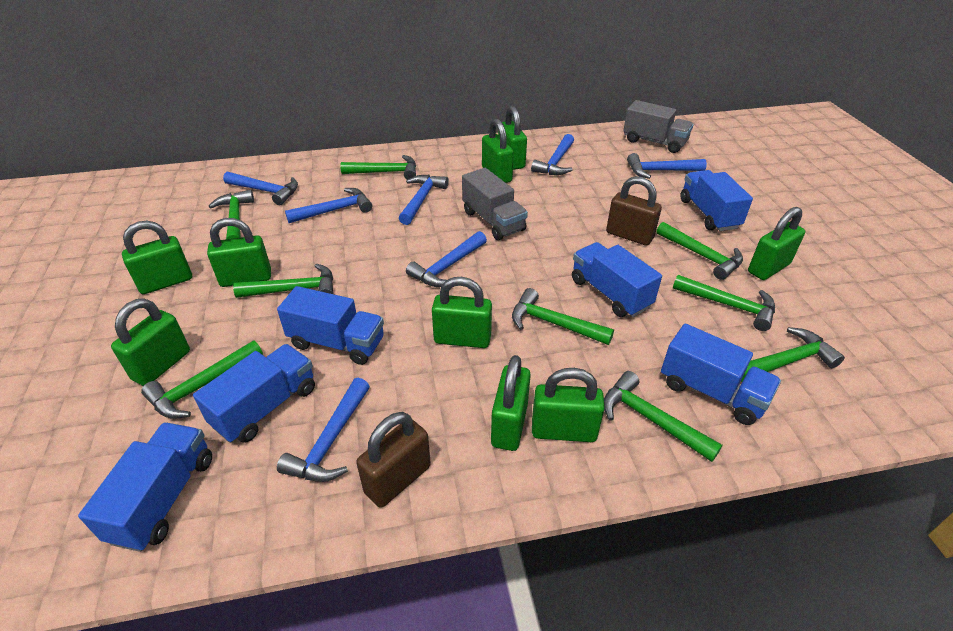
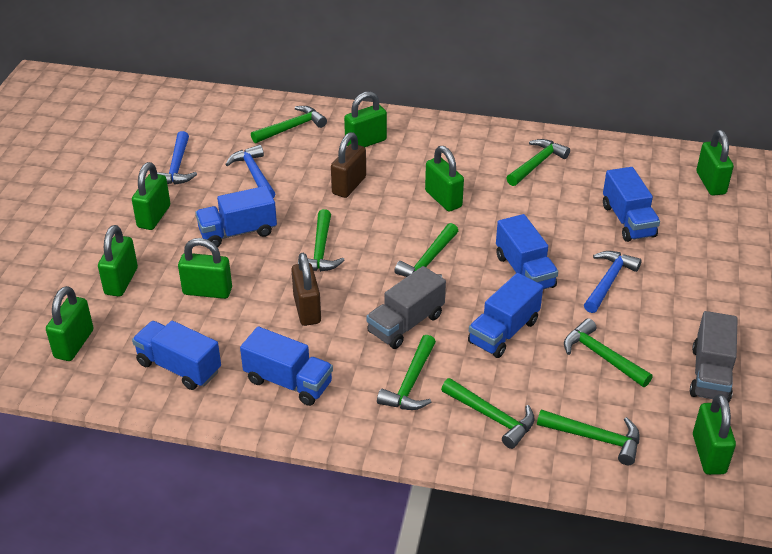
blue hammer: [223,172,298,205] [277,378,370,482] [285,188,372,223] [399,175,449,225] [406,231,487,287] [531,134,574,175] [627,153,707,179] = 7 -> [157,131,197,185] [225,145,276,198] [584,251,642,313] = 3
green hammer: [141,340,263,419] [209,190,254,239] [233,263,334,298] [340,155,416,180] [512,288,614,345] [604,371,723,462] [656,222,743,280] [672,275,775,331] [741,327,845,382] = 9 -> [251,106,327,143] [298,209,345,272] [377,335,436,410] [395,223,458,277] [441,378,535,449] [507,139,570,186] [537,409,640,465] [564,318,653,387] = 8
green padlock: [111,298,190,386] [122,221,192,294] [207,218,271,287] [432,277,492,348] [482,118,514,183] [491,355,531,451] [498,106,527,170] [532,368,605,442] [748,207,805,280] = 9 -> [46,286,94,361] [98,225,138,297] [132,162,170,230] [178,238,232,299] [344,91,387,147] [425,146,464,212] [693,394,736,475] [696,130,734,196] = 8

